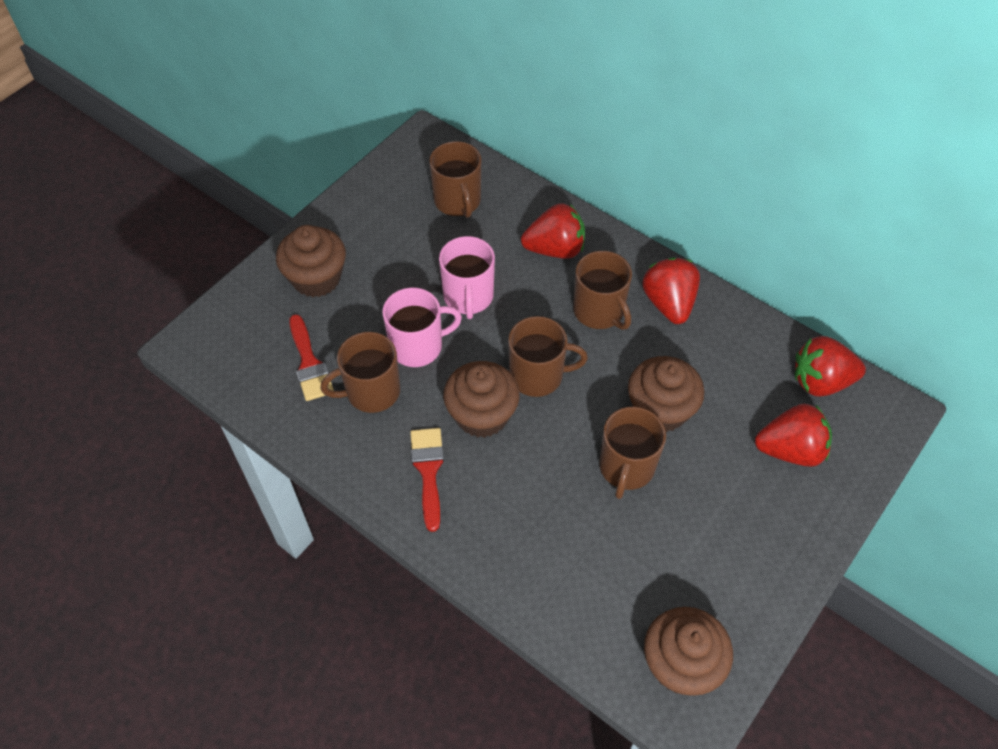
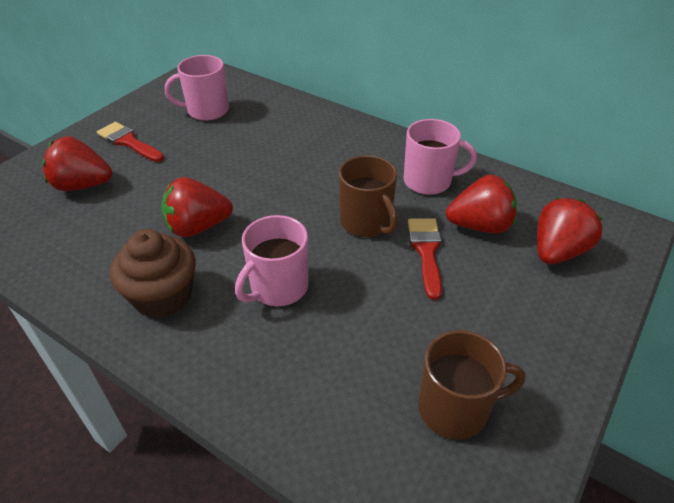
brown cupcake: [276,225,346,297] [443,361,520,438] [628,356,705,433] [644,607,733,696] = 4 -> [110,229,196,318] = 1
brown mug: [320,332,400,413] [429,141,481,218] [508,316,588,397] [573,251,632,330] [599,407,666,499] = 5 -> [339,155,398,237] [418,330,525,440] = 2
pink mug: [382,288,462,367] [439,236,495,319] = 2 -> [165,55,229,121] [235,215,309,306] [404,119,477,195] = 3

